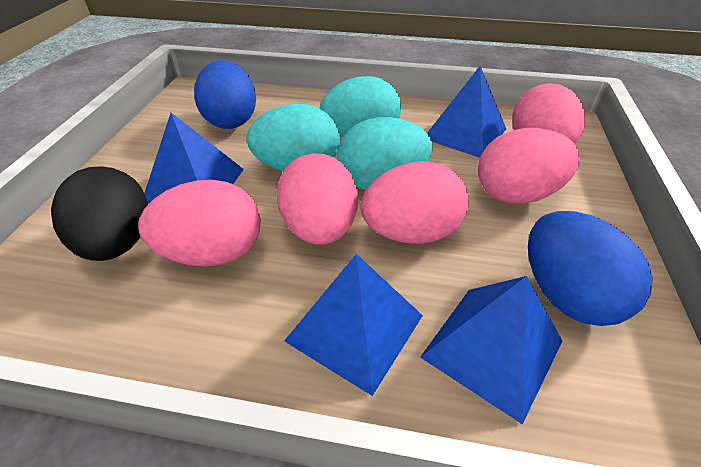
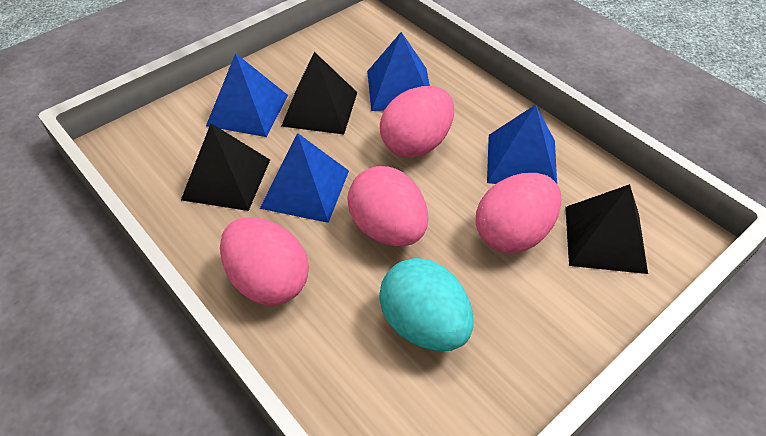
black egg: [51,166,148,261] = 1 -> none = 0
black pyramid: none = 0 -> [181,123,270,211] [281,52,357,134] [565,184,648,274] = 3
blue egg: [194,60,256,129] [528,211,653,326] = 2 -> none = 0
pink egg: [138,180,261,266] [277,153,358,245] [360,161,469,244] [478,128,580,204] [512,83,585,144] = 5 -> [220,217,309,306] [347,166,428,247] [380,86,454,158] [476,173,562,254] = 4
turquoise egg: [247,104,340,172] [319,76,401,137] [337,117,433,190] = 3 -> [379,258,473,351] = 1

